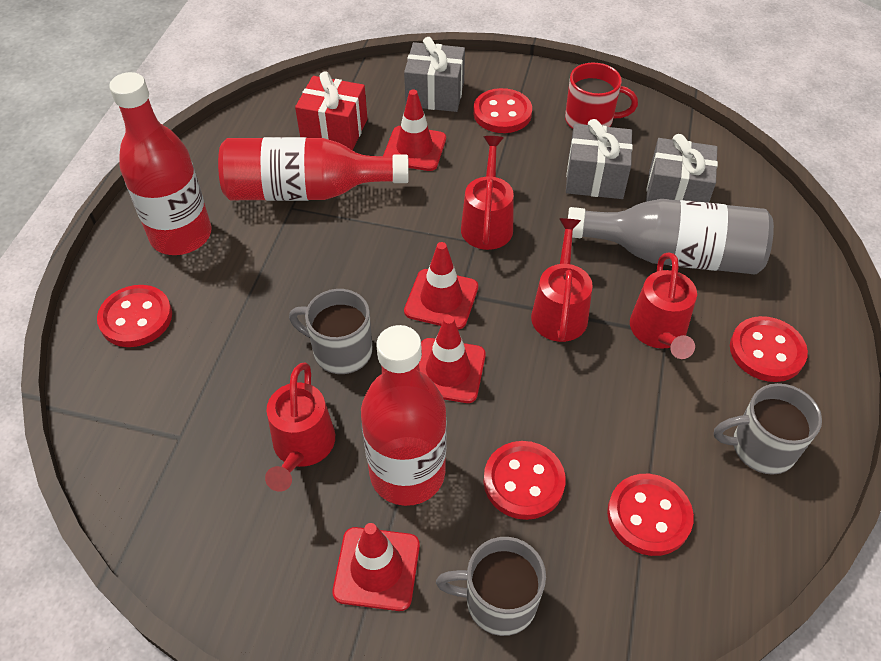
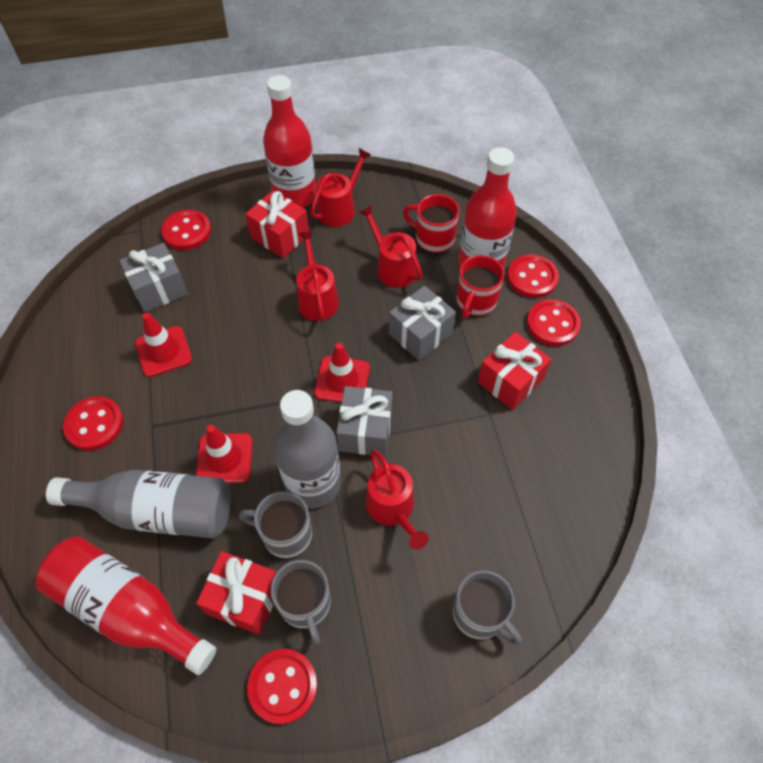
grey bottle: [568,199,774,274] = 1 -> [46,470,231,539] [274,390,341,508] = 2
red gift: [295,71,368,150] = 1 -> [196,551,277,635] [245,190,309,258] [478,332,552,410] = 3
red mug: [565,63,638,129] = 1 -> [403,194,459,253] [456,255,504,318] = 2
red traffic cone: [333,523,420,611] [383,90,446,171] [404,242,478,330] [419,315,486,403] = 4 -> [135,313,192,377] [196,425,252,483] [314,343,370,403] = 3

